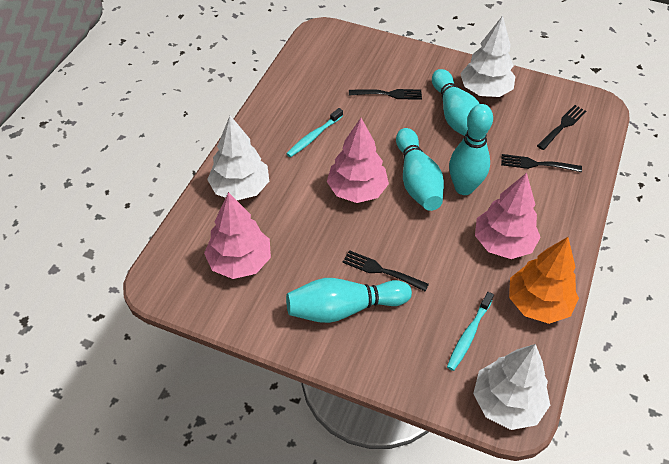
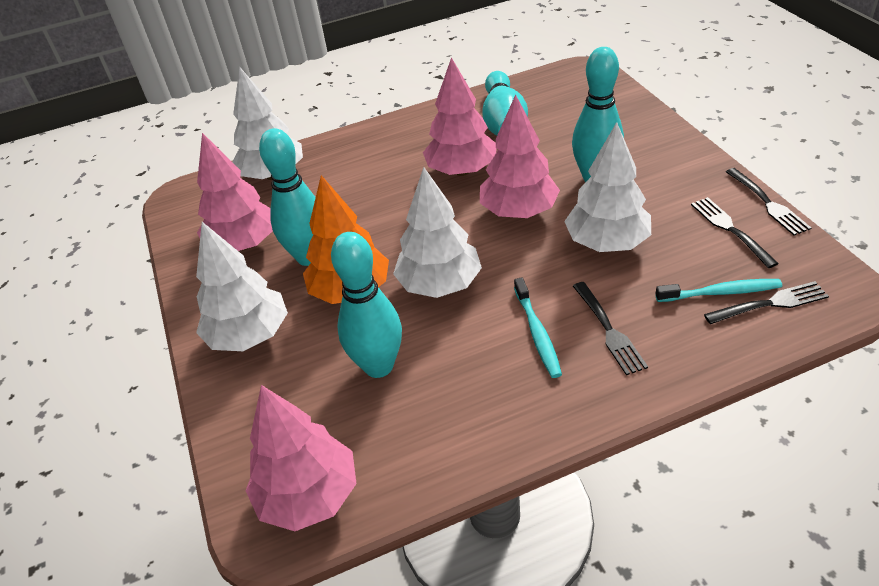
pink tree: [204,192,271,279] [327,118,389,203] [475,173,541,259] = 3 -> [197,133,273,251] [246,385,356,531] [423,57,497,176] [480,94,560,218] = 4
white tree: [207,115,269,200] [460,16,516,97] [473,344,550,430] = 3 -> [196,222,288,351] [233,66,303,180] [393,167,482,298] [564,122,651,252] = 4

